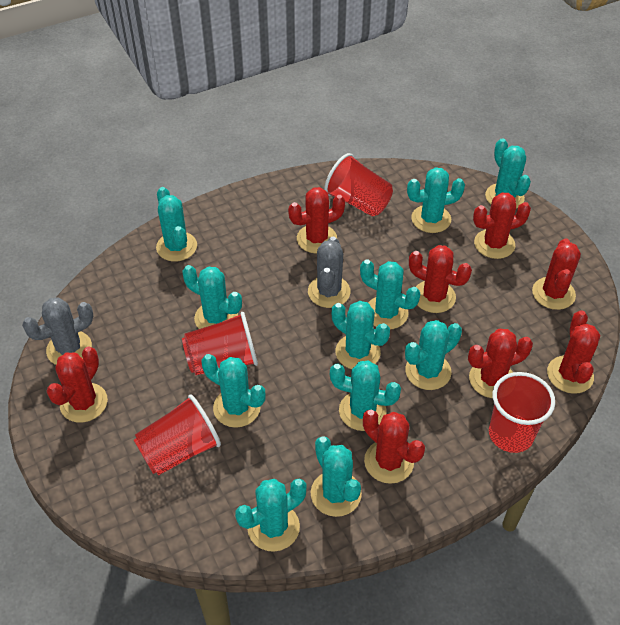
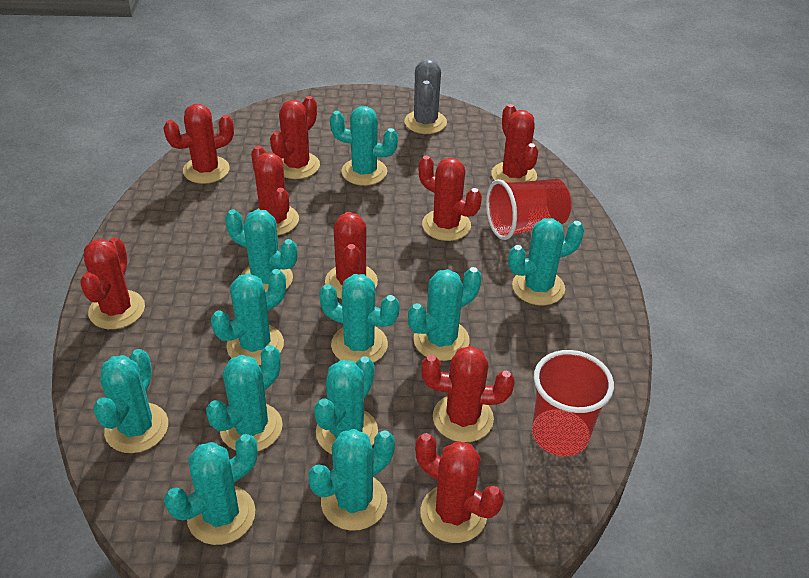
grey cactus: [22,297,93,365] [308,237,351,308] = 2 -> [404,59,447,134] = 1
red cactus: [46,347,108,423] [288,187,345,254] [363,410,425,484] [409,245,472,313] [468,329,533,398] [473,192,531,259] [532,238,581,310] [547,310,600,394] = 8 -> [80,237,145,329] [163,104,234,184] [251,146,299,236] [270,96,320,179] [325,212,378,299] [415,433,504,543] [419,156,482,241] [421,346,515,442] [491,104,538,182] = 9
red cup: [134,394,221,475] [182,312,258,375] [324,153,393,217] [489,372,555,453] = 4 -> [486,179,572,240] [532,350,614,457] = 2

